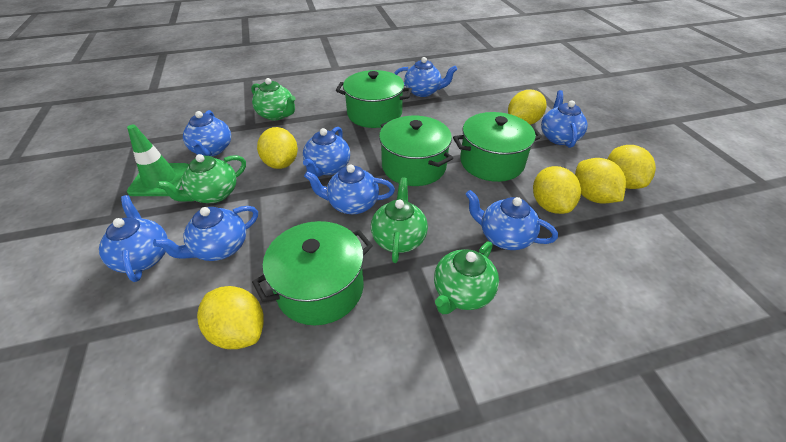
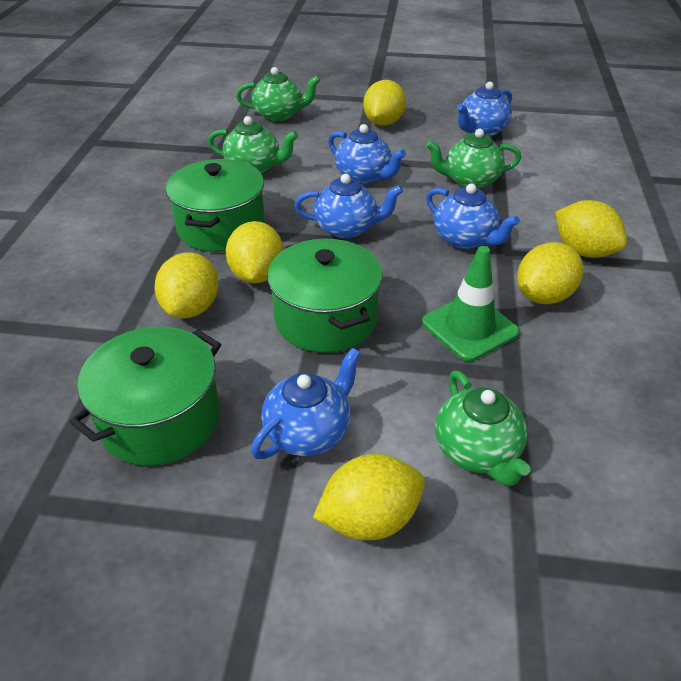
blue teapot: [99,195,168,282] [153,206,258,261] [183,110,231,156] [303,127,350,177] [304,164,395,214] [394,57,457,97] [466,190,558,250] [541,90,588,148] = 8 -> [251,348,361,459] [294,174,403,239] [328,124,406,184] [426,184,520,249] [457,82,512,137] = 5
green pot: [252,221,373,325] [336,70,412,128] [379,116,453,186] [453,112,542,182] = 4 -> [69,327,221,466] [166,159,265,252] [267,239,382,353] = 3

